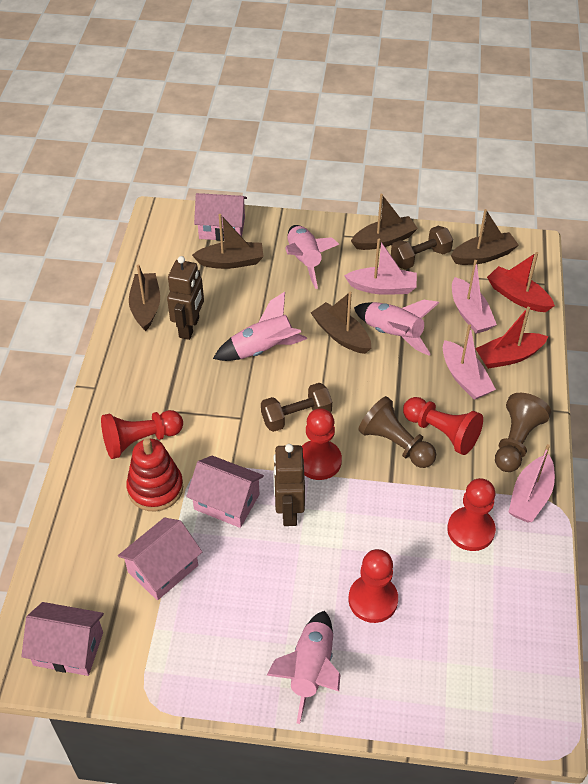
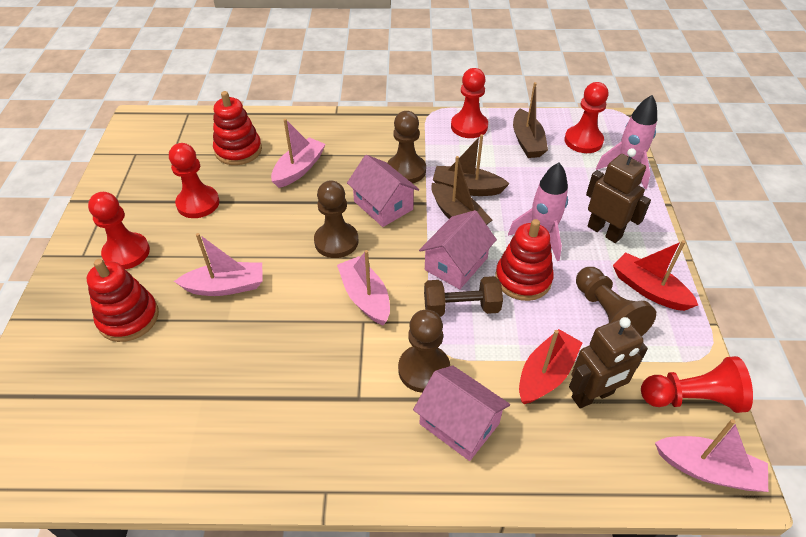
brown boat: [129,264,160,331] [192,214,264,269] [311,292,371,354] [351,194,418,250] [451,209,519,265] = 5 -> [431,156,492,225] [433,134,510,196] [513,82,548,158] = 3
brown dumbbell: [261,383,332,432] [391,226,453,270] = 2 -> [424,276,503,317] = 1
brown pawn: [358,396,436,468] [495,393,551,472] = 2 -> [314,180,358,258] [387,111,426,183] [398,310,450,393] [576,267,656,336] = 4
pink house: [21,602,104,676] [118,517,202,600] [186,456,264,528] [194,193,247,241] = 4 -> [347,155,419,227] [413,365,510,461] [419,210,497,289] = 3
pink rocket: [213,292,307,361] [267,611,340,724] [285,225,339,289] [354,300,439,356] = 4 -> [508,162,568,261] [596,95,657,189] = 2
red stacking toy: [126,438,183,512] = 1 -> [87,259,159,342] [213,91,262,165] [495,219,554,301] = 3

